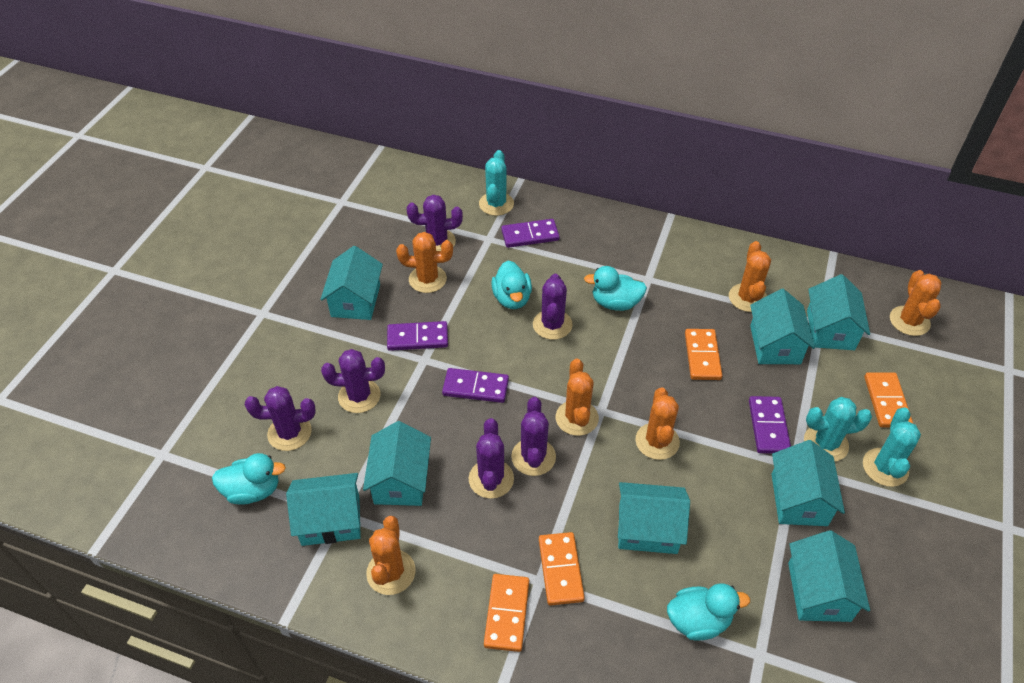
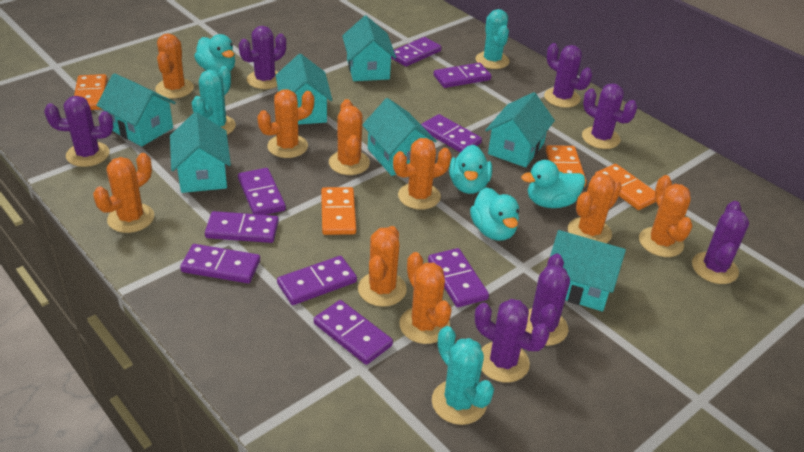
orange cactus: [366,516,415,595] [396,232,453,293] [556,358,599,436] [635,387,680,460] [729,241,771,312] [890,270,942,336] = 6 -> [93,153,154,233] [155,33,194,98] [257,89,314,158] [329,99,370,175] [358,226,407,307] [393,138,451,210] [399,252,452,344] [568,173,622,244] [639,175,692,257] = 9
purple cactus: [245,386,315,451] [321,349,385,413] [407,195,463,251] [469,418,514,499] [511,397,556,476] [533,274,573,340] = 6 -> [44,96,113,167] [239,26,286,89] [475,299,550,383] [525,253,570,346] [544,43,592,108] [582,83,637,149] [692,201,749,284] = 7
purple domino: [387,321,448,351] [442,368,509,403] [501,219,560,248] [749,396,791,454] = 4 -> [180,244,260,283] [205,211,279,243] [238,168,286,215] [277,256,357,305] [314,300,393,365] [391,37,442,67] [421,114,482,152] [428,248,489,307] [434,63,491,88] = 9
turquoise house: [286,473,361,546] [320,246,383,320] [363,421,431,506] [618,482,690,554] [750,289,815,364] [771,440,845,526] [788,530,870,622] [807,274,870,350] = 8 -> [96,73,176,147] [170,112,231,193] [276,54,332,125] [342,16,396,81] [362,98,437,176] [485,92,555,167] [550,230,626,312] = 7

